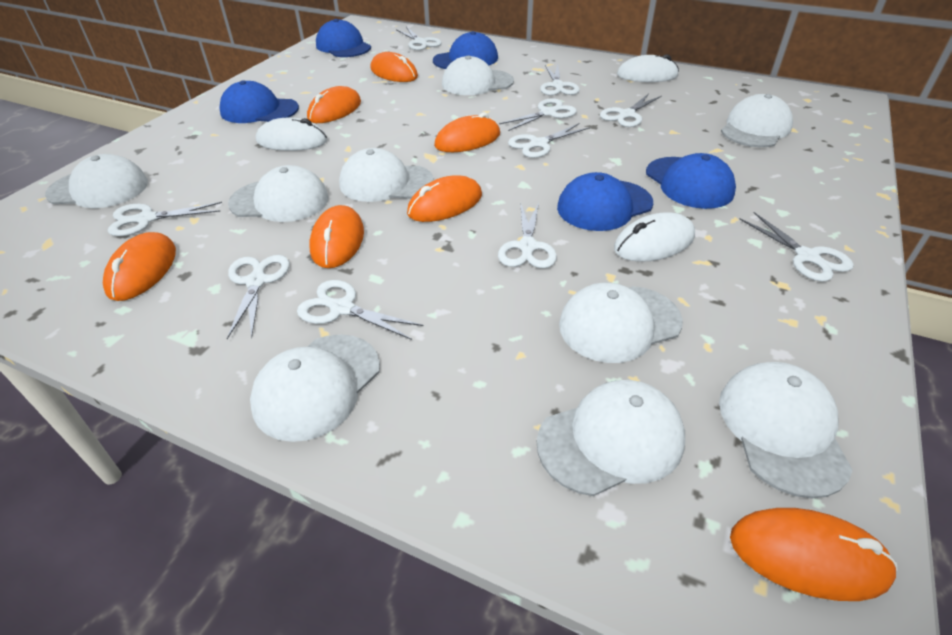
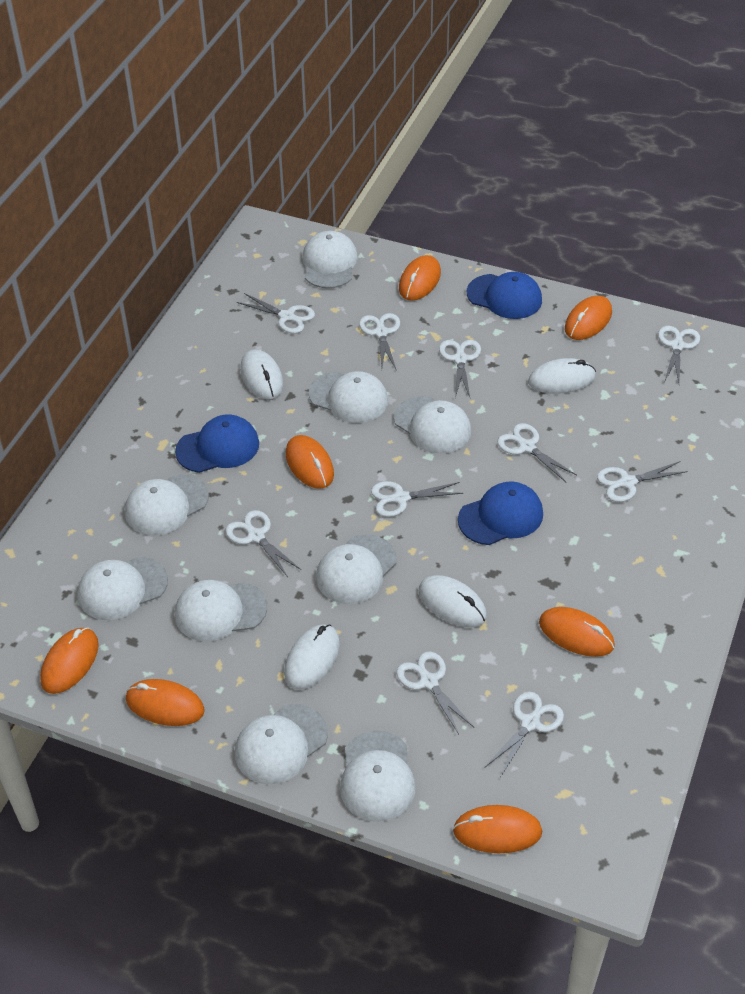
blue cap: [219,80,299,123] [316,19,371,57] [433,31,498,69] [557,172,653,231] [646,153,736,209] = 5 -> [175,415,259,473] [458,481,543,545] [467,272,542,319] = 3
white mouse: [256,118,327,151] [614,212,695,262] [617,54,679,82] = 3 -> [240,349,283,400] [284,624,340,690] [419,575,487,627] [528,358,596,394] = 4

